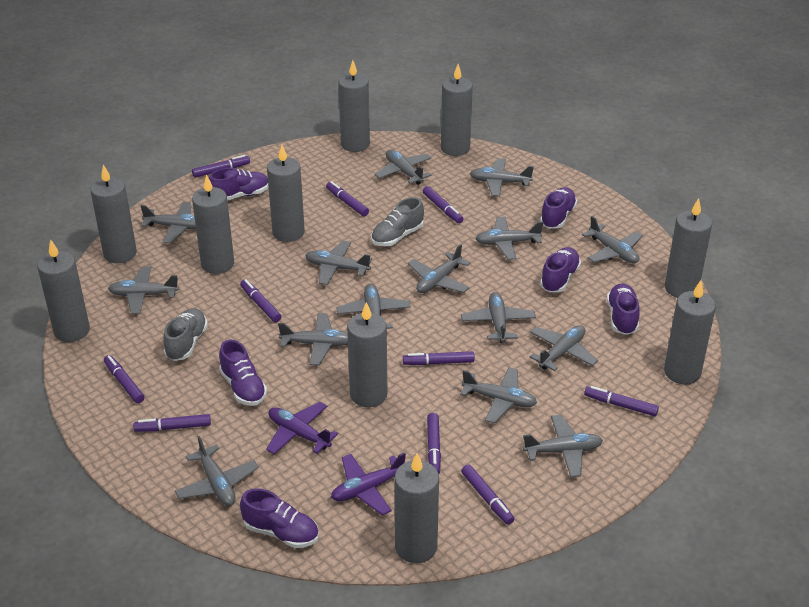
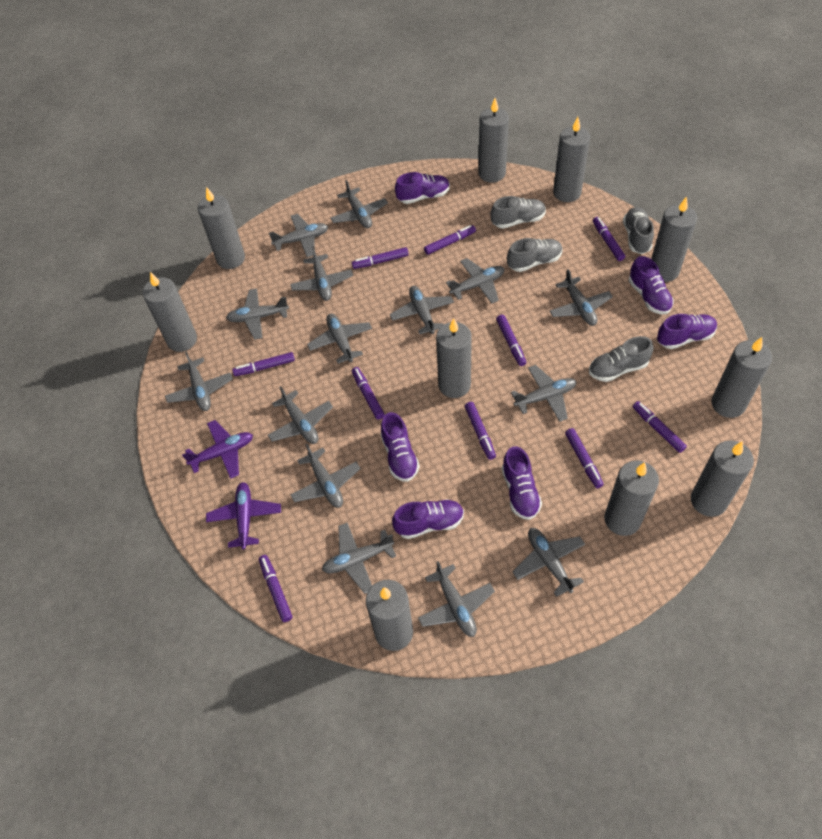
grey shoe: [163,308,208,361] [371,197,424,246] = 2 -> [491,196,546,229] [507,238,562,272] [589,336,654,382] [623,207,654,254] = 4

